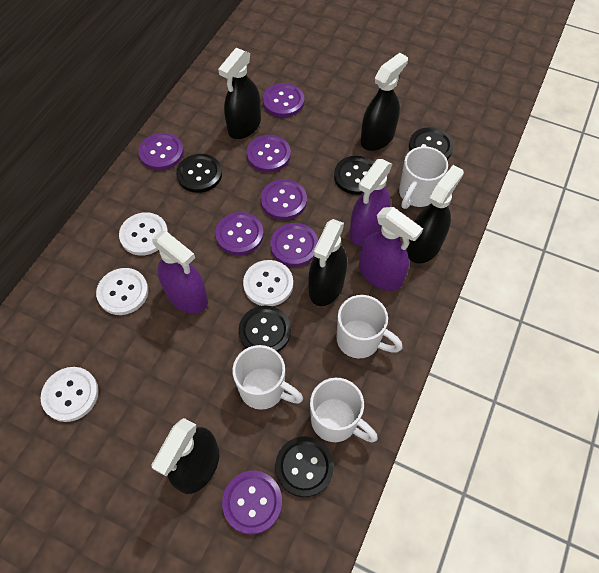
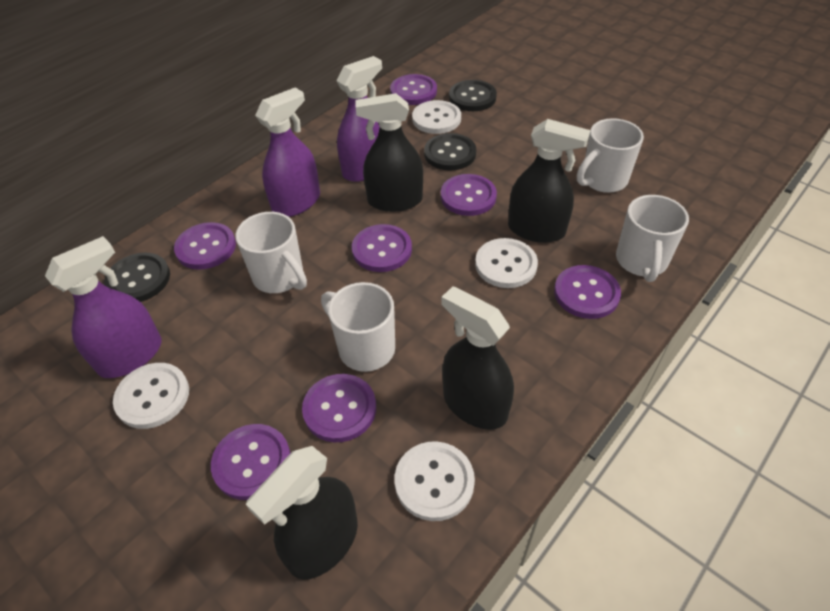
black button: [176,154,222,193] [239,306,291,352] [275,436,334,497] [334,156,374,195] [409,127,454,160] = 5 -> [104,253,170,302] [424,133,476,170] [449,80,497,111] = 3
black spray bottle: [152,418,219,494] [218,48,261,139] [308,219,347,306] [360,53,408,151] [406,165,464,264] = 5 -> [246,446,358,579] [356,93,423,212] [441,286,514,430] [508,119,590,243] = 4

